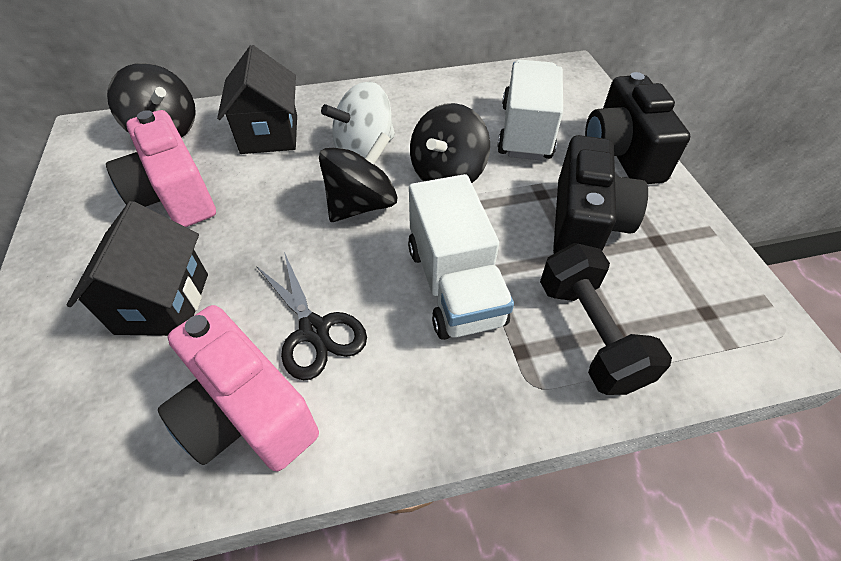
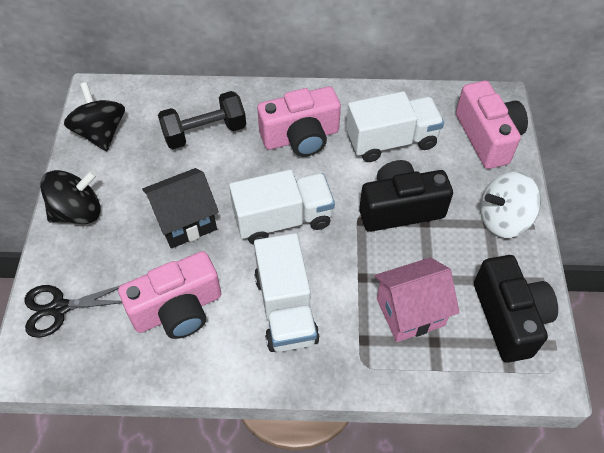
black house: [67,201,208,336] [217,45,297,154] = 2 -> [142,168,219,249] = 1
black spinning top: [107,63,196,138] [319,132,398,222] [410,103,490,183] = 3 -> [40,170,101,224] [64,82,125,151] = 2
pink camera: [106,110,216,227] [158,305,319,471] = 2 -> [118,251,221,339] [257,86,341,157] [456,80,528,169] = 3
pink house: none = 0 -> [374,257,460,342] = 1
white truck: [408,174,514,340] [497,60,563,160] = 2 -> [229,169,335,244] [254,233,320,352] [346,91,444,162] = 3

